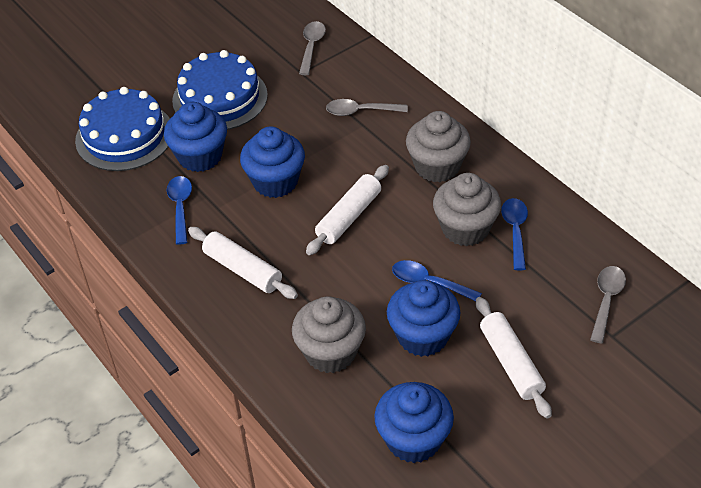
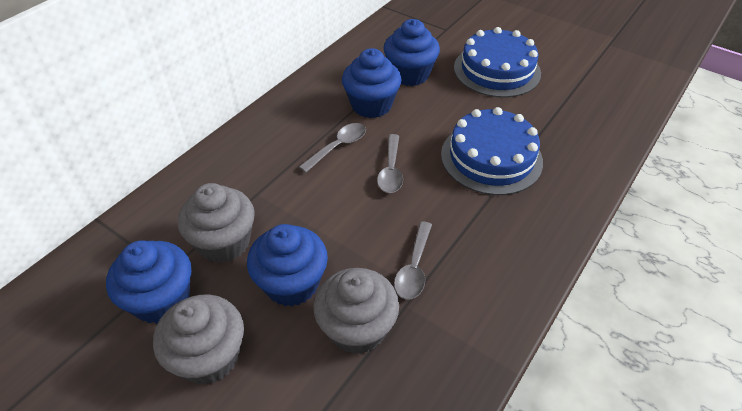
blue spoon: [167,176,192,244] [392,260,482,301] [501,198,528,270] = 3 -> none = 0
white rolling pin: [188,227,298,299] [306,165,389,255] [476,297,552,419] = 3 -> none = 0

